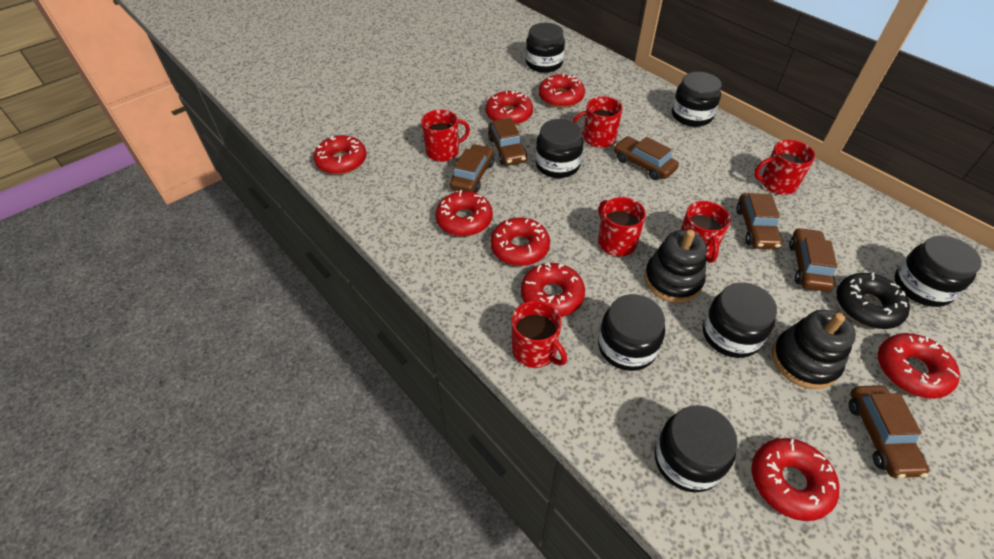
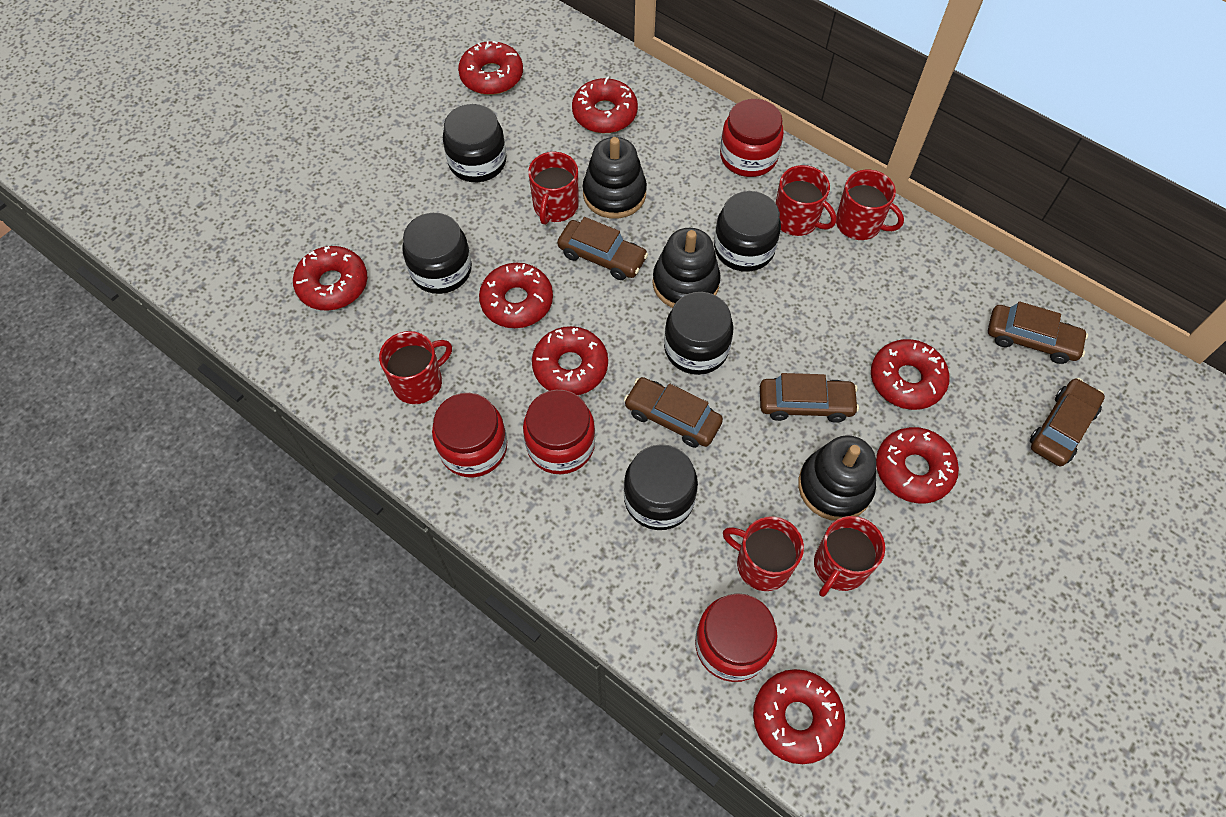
black donut: [836,272,910,329] = 1 -> none = 0
black jar: [526,23,565,73] [535,119,583,178] [598,294,665,371] [654,405,738,492] [672,72,722,127] [703,282,777,358] [894,236,982,307] = 7 -> [402,213,472,294] [443,104,507,182] [624,444,698,530] [664,292,734,375] [714,191,781,272] = 5
black stacking toy: [644,229,707,303] [772,310,856,389] = 2 -> [583,137,647,219] [652,228,721,308] [798,435,876,521] = 3
brown car: [450,144,494,192] [488,118,527,166] [614,136,679,180] [736,193,782,249] [789,228,837,292] [848,385,929,478] = 6 -> [557,217,648,280] [624,377,723,448] [760,373,859,423] [988,301,1088,364] [1030,378,1105,466] = 5
red jar: none = 0 -> [432,393,507,477] [523,390,595,474] [695,593,778,682] [720,99,784,177] = 4

